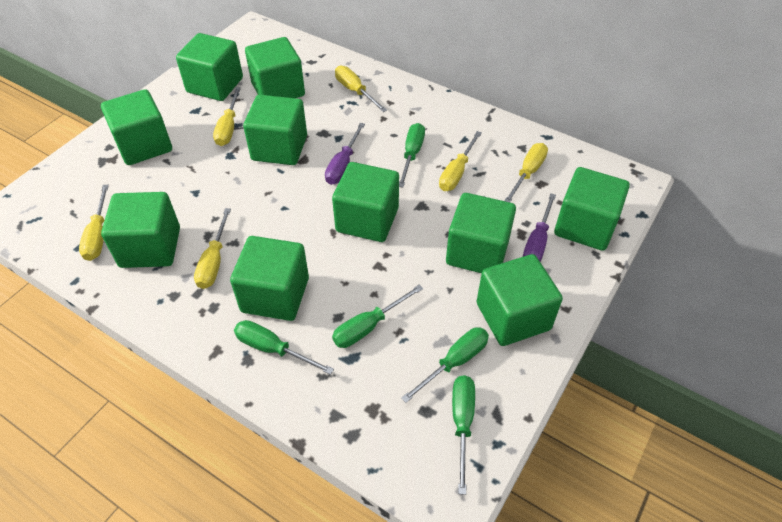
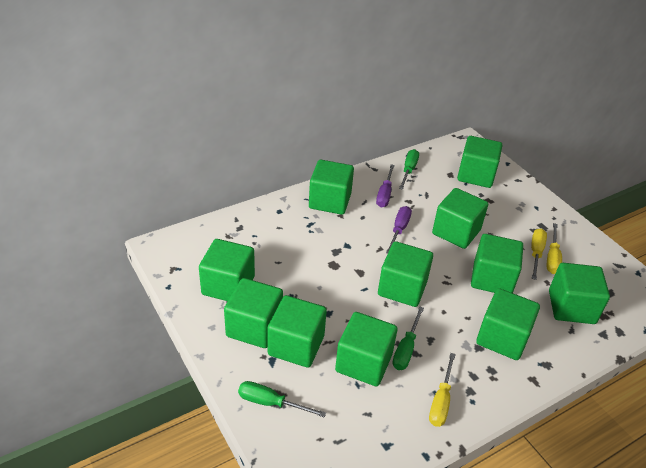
green cube: [101,89,172,165] [101,192,180,268] [176,33,243,101] [230,236,309,321] [243,95,307,165] [245,37,305,98] [332,162,399,242] [446,193,516,273] [477,254,563,346] [554,167,630,251] = 10 -> [199,239,255,301] [224,278,283,348] [267,295,327,368] [309,160,354,215] [335,312,397,386] [378,241,433,307] [432,188,488,249] [457,136,502,188] [471,234,523,293] [476,288,540,360] [549,263,610,324] = 11
green screwdriver: [234,320,334,375] [332,284,423,348] [399,123,425,188] [401,327,489,403] [452,375,475,495] = 5 -> [238,381,326,418] [392,307,424,370] [399,149,419,190] = 3
yellow screwdriver: [79,185,109,261] [194,208,231,289] [213,87,241,146] [335,66,387,112] [439,131,482,191] [504,143,548,202] = 6 -> [429,353,456,427] [531,228,547,280] [547,223,562,274] = 3

